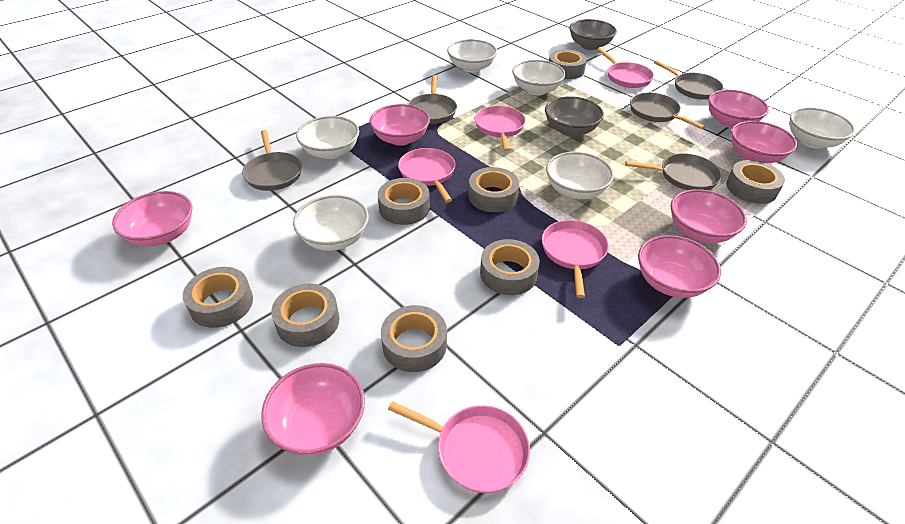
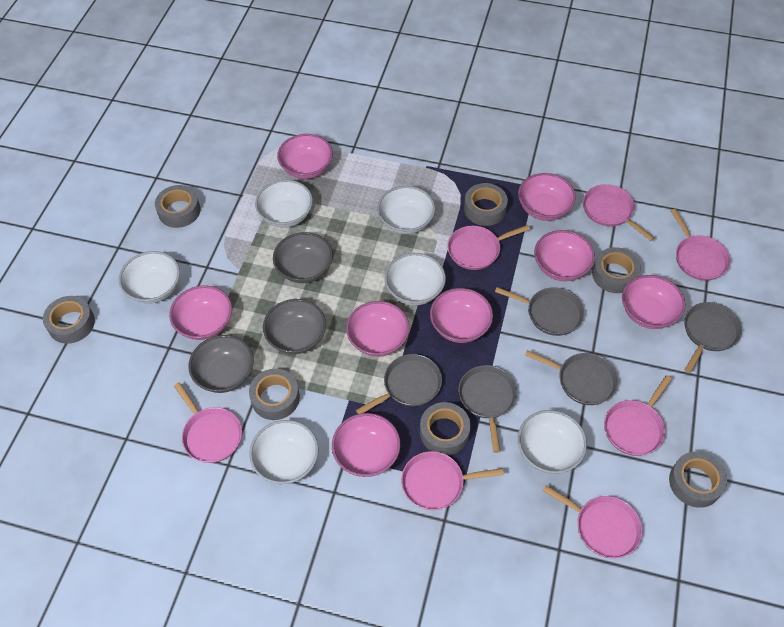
grey bowl: [545,96,604,137] [569,19,617,50] = 2 -> [189,335,254,393] [263,299,326,354] [273,232,333,283] = 3
grey tape: [183,267,253,328] [271,283,340,347] [378,178,430,225] [381,305,447,372] [468,167,519,212] [480,239,540,295] [549,49,587,79] [726,160,785,204] = 8 -> [43,296,95,344] [155,185,200,228] [249,369,300,420] [420,402,470,455] [464,183,508,226] [592,247,641,293] [669,452,727,508] = 7
pink bowl: [112,191,192,246] [261,363,365,455] [370,104,430,146] [638,235,721,298] [670,189,747,243] [708,90,769,128] [731,121,797,163] = 7 -> [169,285,232,340] [277,134,333,179] [332,413,400,477] [346,301,410,357] [430,288,493,343] [518,173,576,221] [534,230,595,281] [622,275,685,329] = 8
pink pan: [388,401,530,493] [398,148,455,203] [474,106,526,151] [542,220,609,298] [597,48,654,88] = 5 -> [174,382,242,463] [401,451,504,510] [447,225,530,270] [543,485,642,559] [583,184,655,241] [604,375,672,456] [671,209,731,281] = 7

